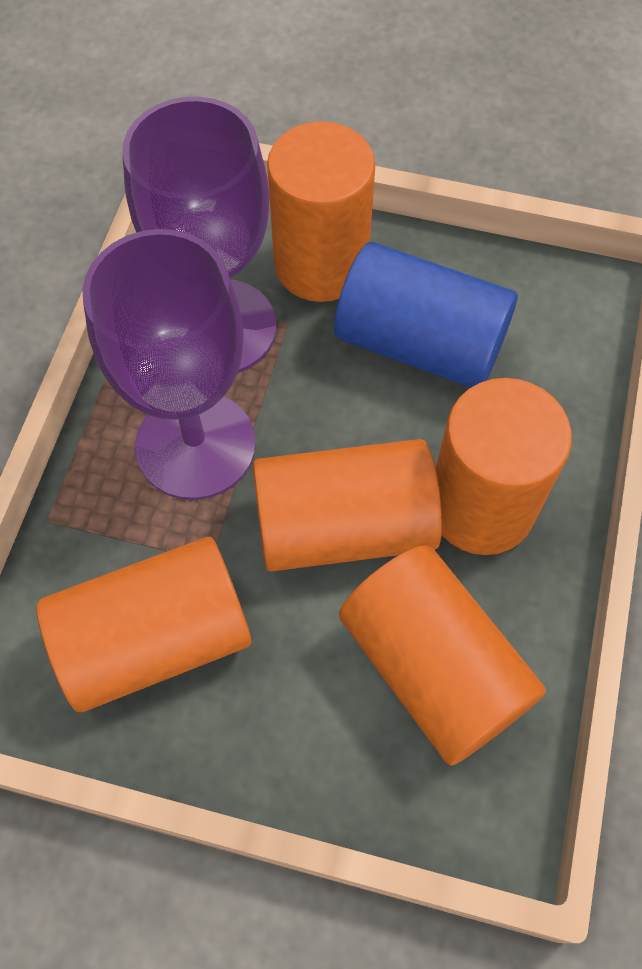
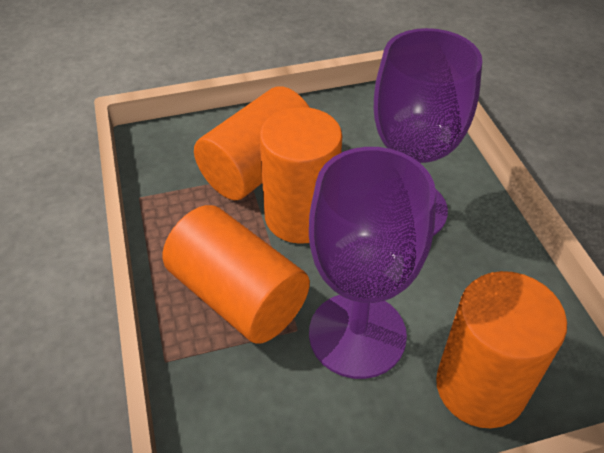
blue cylinder: [334,242,518,388] = 1 -> none = 0
orange cylinder: [37,537,251,712] [253,439,442,572] [267,121,375,302] [339,545,546,766] [436,378,572,555] = 5 -> [162,205,310,344] [194,86,310,200] [260,107,342,244] [436,271,567,428] = 4

